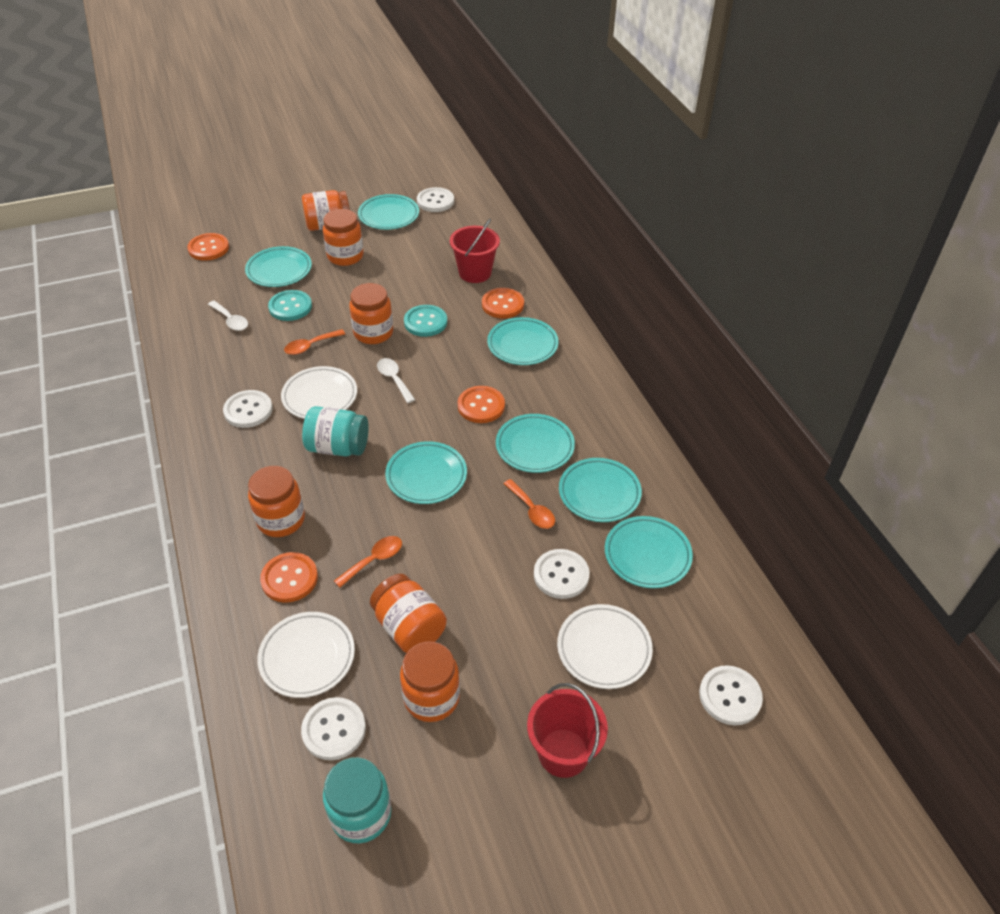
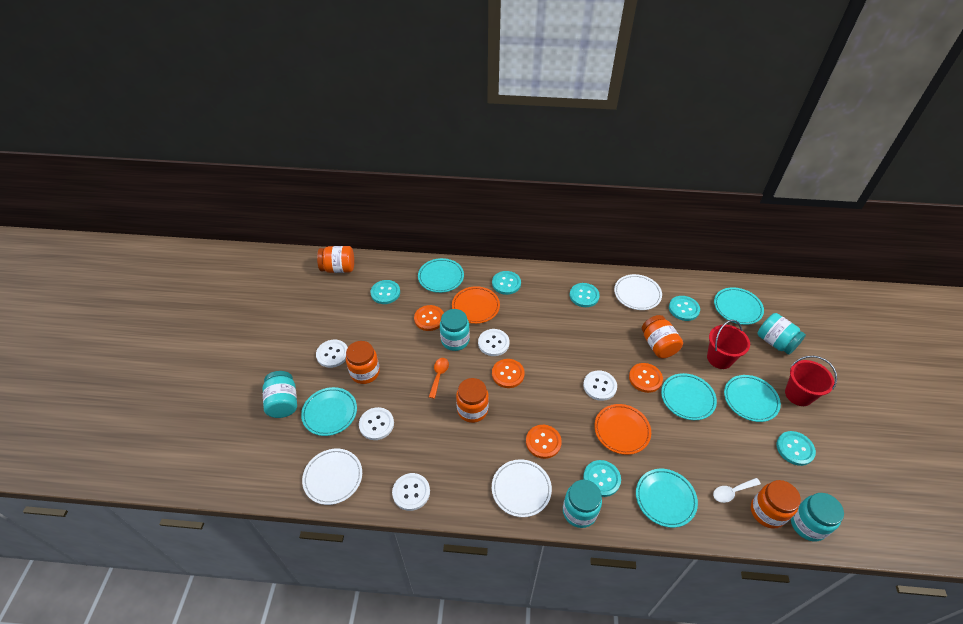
orange jar: [248,466,305,537] [302,190,350,231] [323,209,364,266] [349,283,393,344] [370,574,447,653] [400,642,460,722] = 6 -> [317,246,354,273] [346,341,380,384] [456,378,489,423] [642,315,683,358] [751,480,801,529] = 5
orange plate: none = 0 -> [452,286,500,324] [594,404,651,455] = 2
orange spoon: [284,329,345,355] [334,536,402,588] [504,479,555,529] = 3 -> [429,358,449,399] = 1
turquoise button: [268,290,312,321] [404,305,447,337] = 2 -> [370,280,400,304] [492,271,521,295] [570,283,600,307] [583,460,621,497] [669,296,700,321] [777,431,816,466] = 6
turquoise jar: [302,406,369,457] [323,757,392,843] = 2 -> [263,371,297,418] [440,309,470,351] [563,480,602,528] [757,313,806,355] [791,493,844,541] = 5
turquoise plate: [245,246,312,287] [358,194,419,230] [385,441,467,504] [487,317,559,365] [496,414,575,473] [559,458,642,522] [605,516,693,588] = 7 -> [301,387,357,436] [418,258,464,293] [636,469,698,528] [661,373,717,420] [714,287,764,325] [724,375,781,422] = 6
white spoon: [208,301,248,331] [377,358,415,403] = 2 -> [713,478,761,503] = 1

